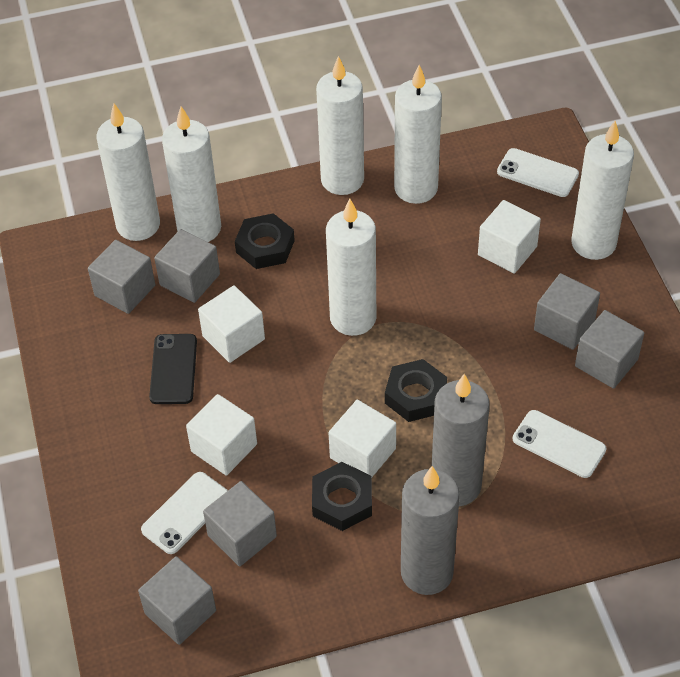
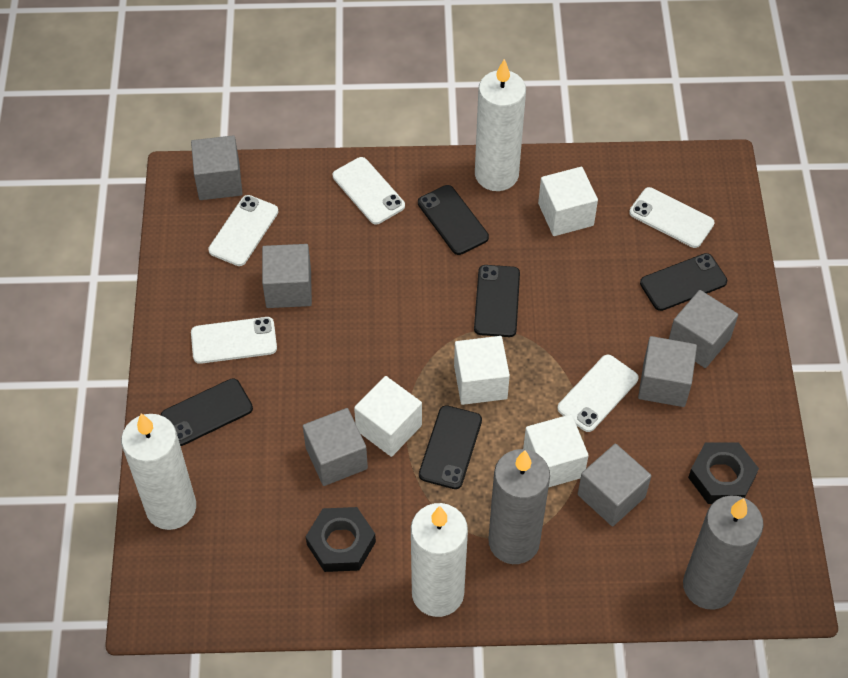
black nut: [235,213,295,269] [312,462,372,531] [385,359,447,422] = 3 -> [306,507,376,572] [688,442,759,504] = 2
black phone: [149,334,197,404] = 1 -> [161,378,253,446] [418,185,489,255] [419,405,482,489] [474,265,520,337] [640,253,727,311] = 5
white candle: [97,103,160,241] [162,106,221,242] [316,56,364,195] [326,199,376,336] [394,65,442,204] [571,121,634,260] = 6 -> [121,414,196,530] [411,503,468,617] [475,59,526,191] = 3
white phone: [141,472,228,554] [497,148,579,197] [513,410,606,478] = 3 -> [191,317,277,364] [208,195,278,266] [333,157,405,224] [557,355,639,432] [629,187,714,248] = 5

